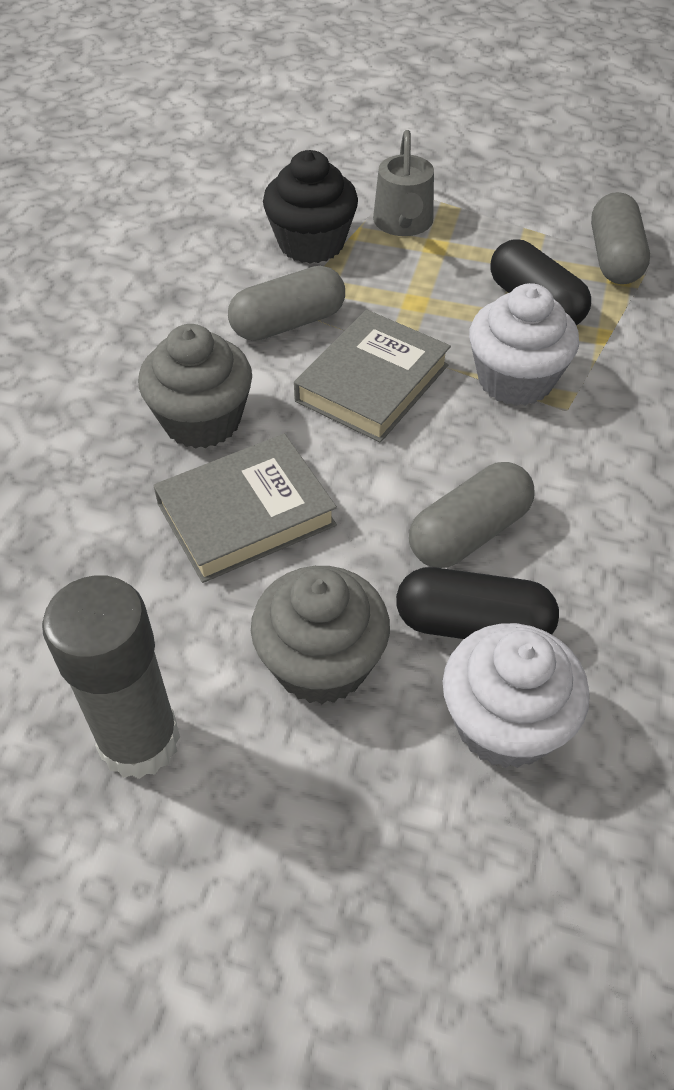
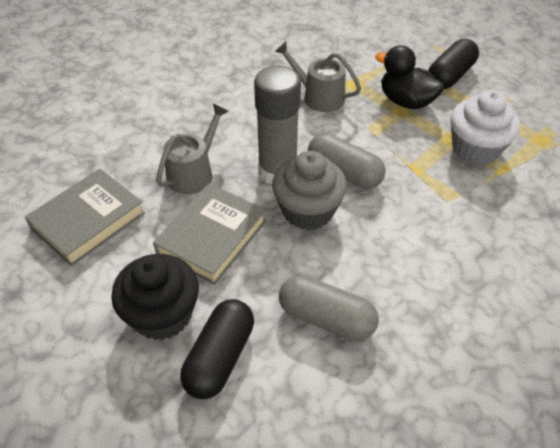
black duck: none = 0 -> [375,45,444,109] = 1
grey capsule: [228,266,345,341] [409,462,535,568] [591,192,650,284] = 3 -> [279,275,379,341] [308,133,386,189] = 2
grey cupcake: [138,324,252,449] [251,566,390,704] = 2 -> [272,151,347,230] = 1
grey watering can: [373,130,434,236] = 1 -> [156,104,228,194] [275,42,361,112] = 2
white cupcake: [443,623,590,768] [469,283,579,406] = 2 -> [450,90,520,165] = 1

